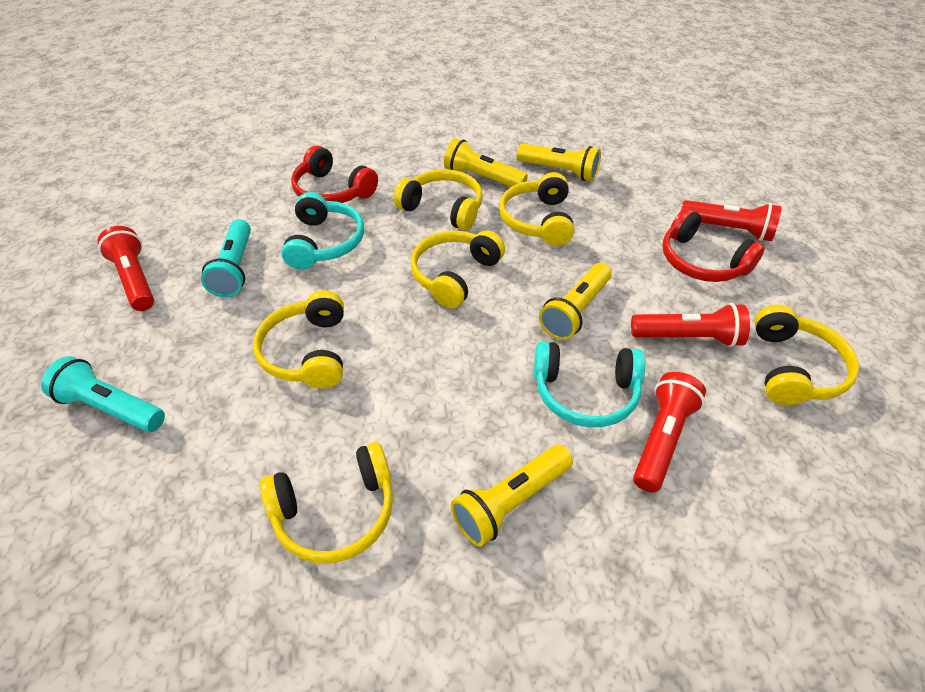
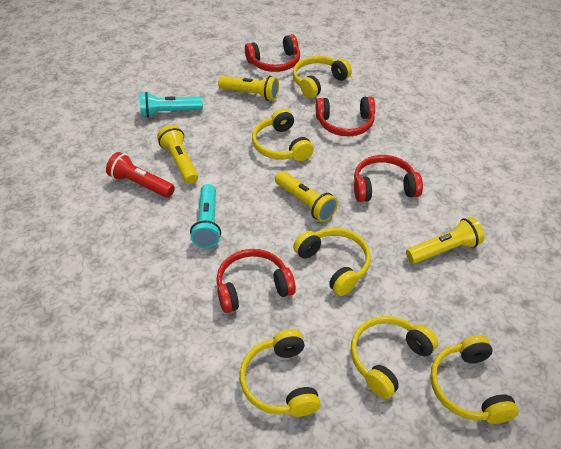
red flashlight: [98,226,154,311] [631,303,750,347] [633,372,706,492] [681,200,782,241] = 4 -> [106,152,175,198] = 1
red headphones: [291,146,378,203] [662,208,765,282] = 2 -> [216,249,296,313] [245,34,300,72] [316,96,375,136] [354,155,423,202] = 4
turquoise headphones: [281,192,364,270] [534,341,645,427] = 2 -> none = 0

